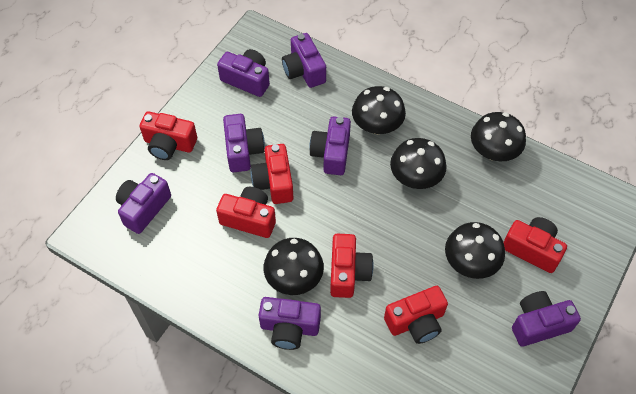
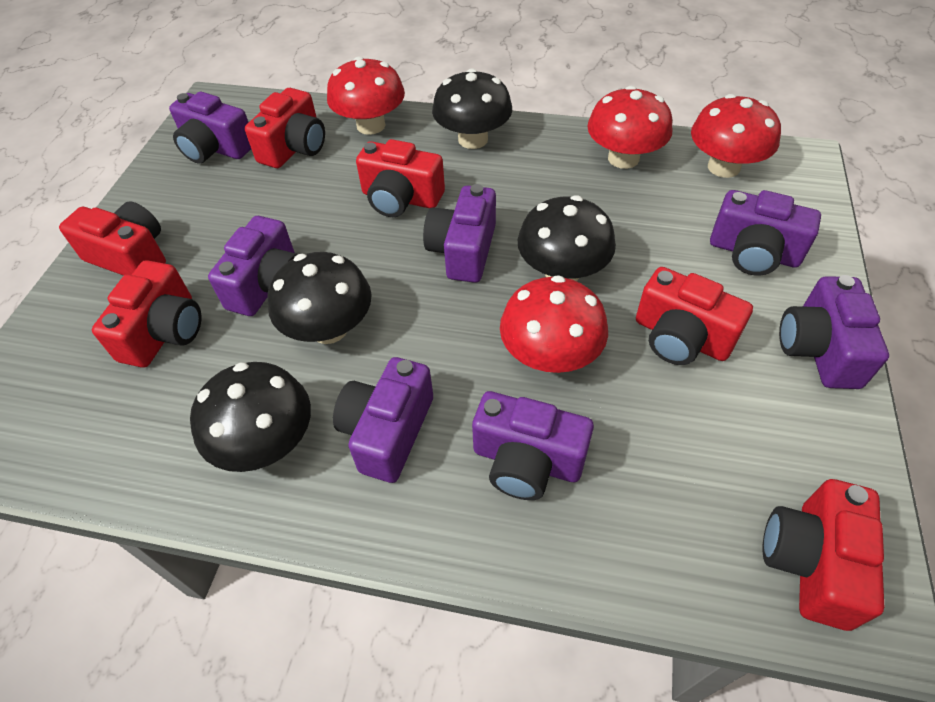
black mushroom: [264,238,324,295] [352,86,406,134] [390,138,447,189] [445,222,505,279] [471,112,526,161] = 5 -> [190,362,311,472] [267,252,372,344] [432,68,512,149] [518,195,616,281] = 4
red mushroom: none = 0 -> [327,56,405,135] [500,275,608,373] [587,86,672,169] [691,94,781,178] = 4

